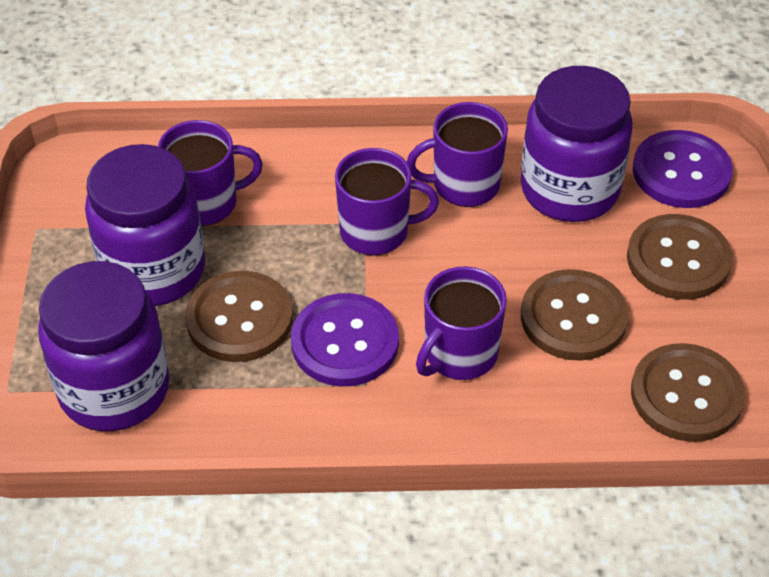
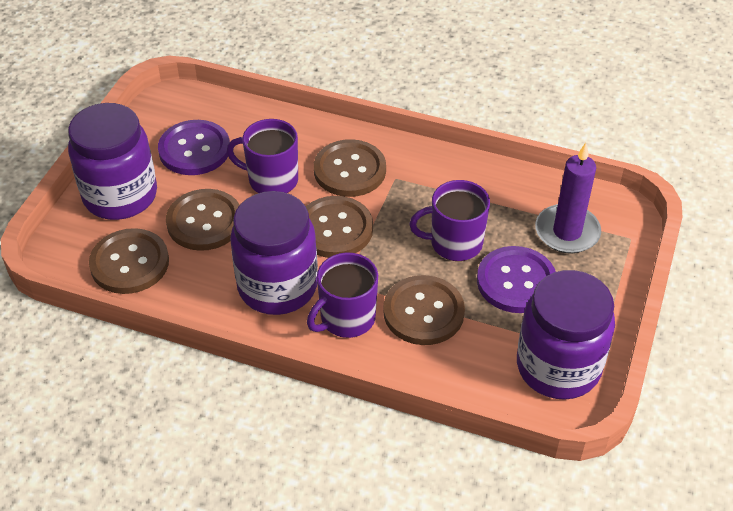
brown button: [185,271,293,362] [521,269,629,361] [627,214,733,300] [631,343,745,442] = 4 -> [89,228,169,294] [166,189,240,251] [306,196,373,258] [314,139,386,197] [383,275,465,345] = 5
purple candle: none = 0 -> [535,143,601,254] = 1
purple mug: [158,120,263,226] [335,148,439,256] [407,102,508,207] [416,266,507,380] = 4 -> [227,119,298,193] [307,253,378,338] [409,180,490,261] = 3

